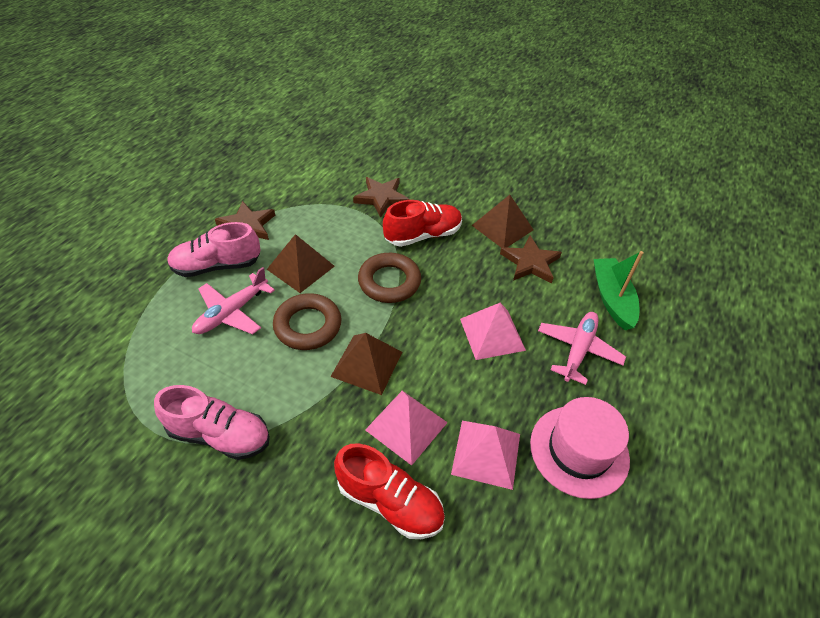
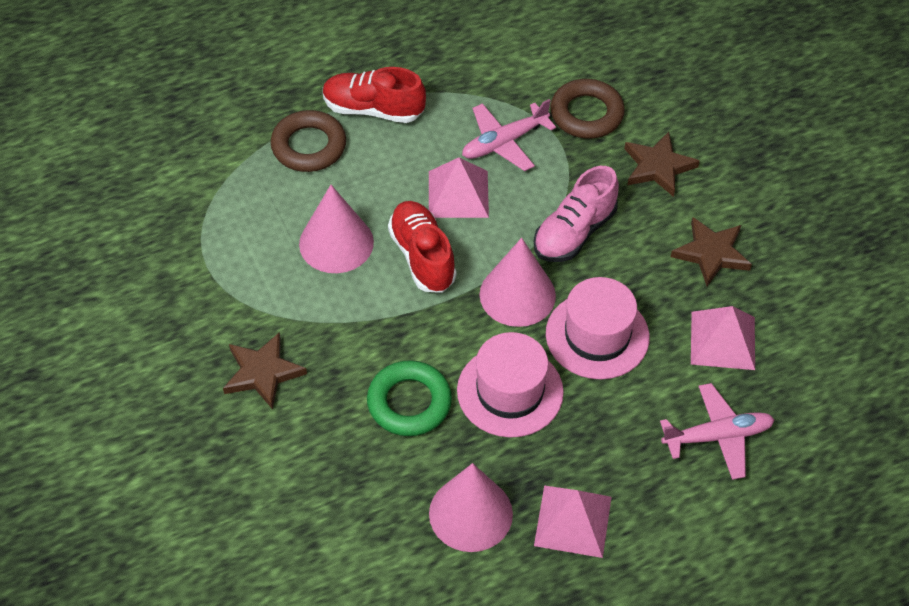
brown pyramid: [267,234,335,293] [330,333,402,395] [472,195,534,248] = 3 -> none = 0
green boat: [593,251,644,330] = 1 -> none = 0
green ring: none = 0 -> [367,360,452,436] = 1
pink cone: none = 0 -> [299,185,374,273] [429,463,513,552] [479,238,556,327] = 3
pink hat: [530,397,630,499] = 1 -> [457,332,564,437] [546,277,650,379] = 2
pink shoe: [154,385,270,460] [167,222,260,277] = 2 -> [534,166,619,262] = 1

